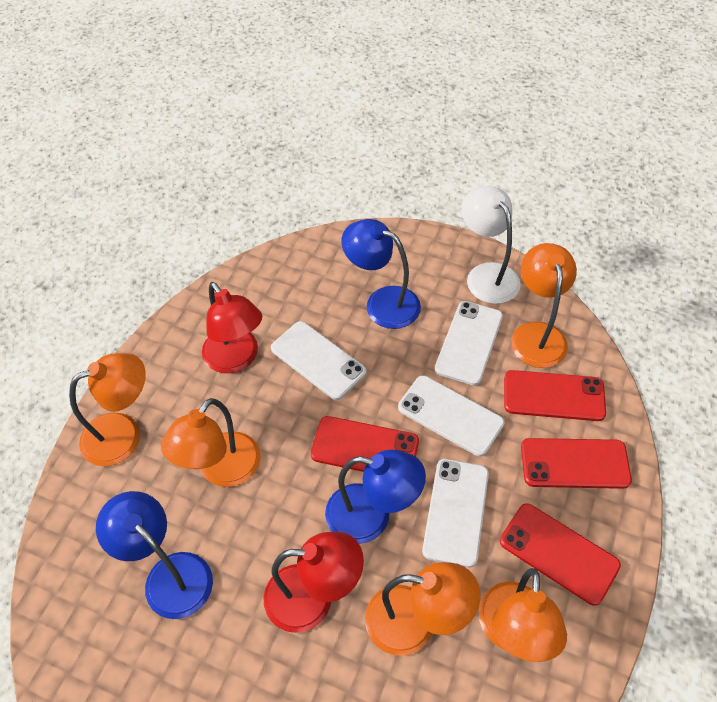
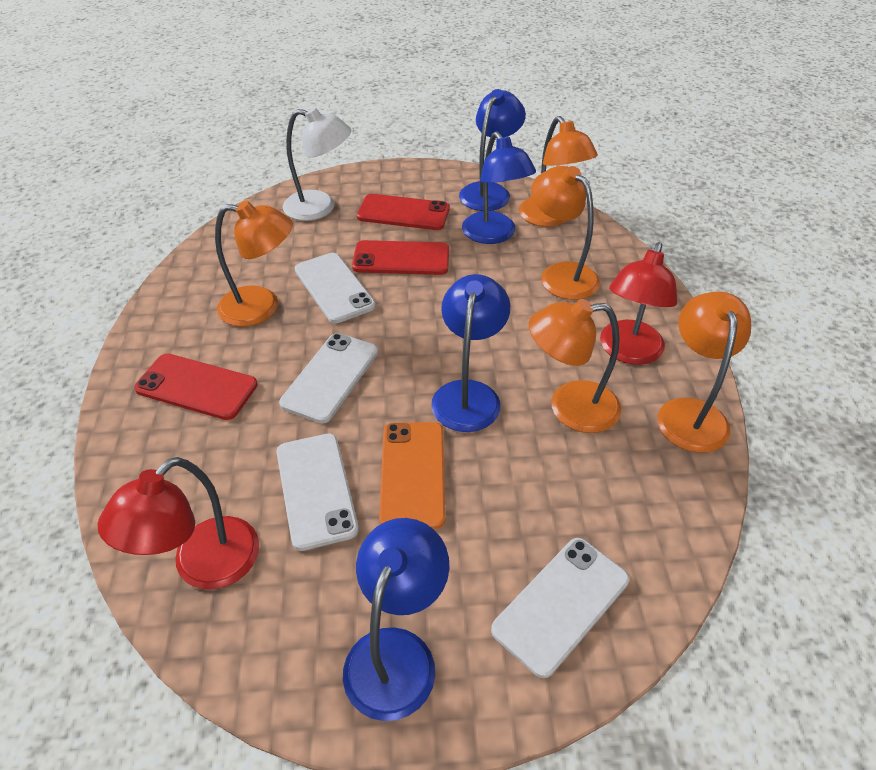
blue lamp: [96,491,213,619] [325,450,426,544] [342,219,421,329] = 3 -> [343,518,449,721] [431,274,510,432] [459,89,526,211] [462,131,536,244] = 4
orange phone: none = 0 -> [379,422,445,529] = 1
red phone: [311,416,419,472] [500,503,621,606] [504,370,606,421] [521,438,632,489] = 4 -> [134,354,258,420] [352,240,449,275] [357,194,450,230] = 3

